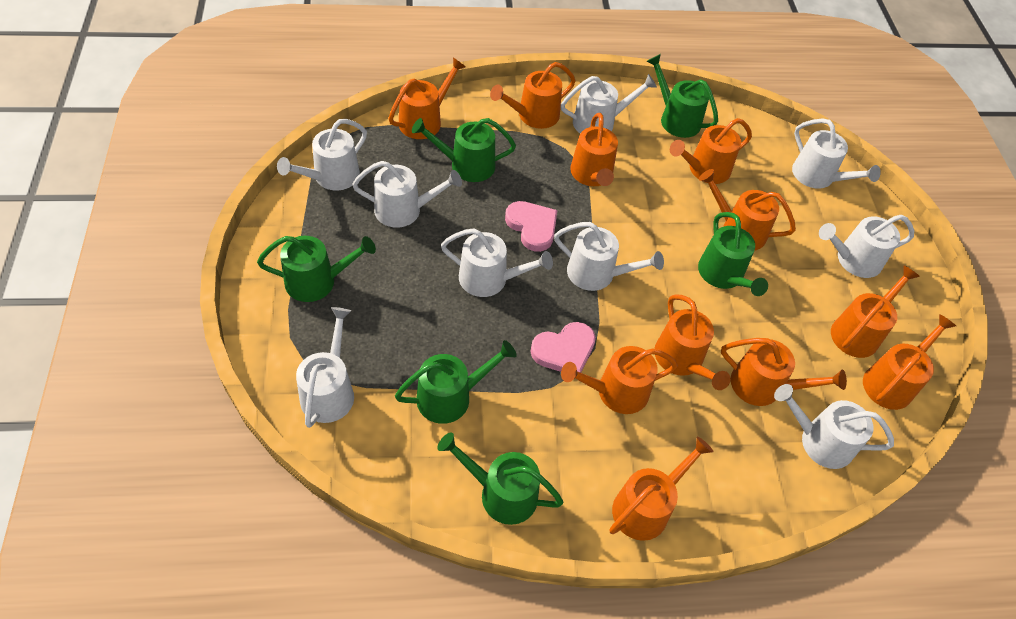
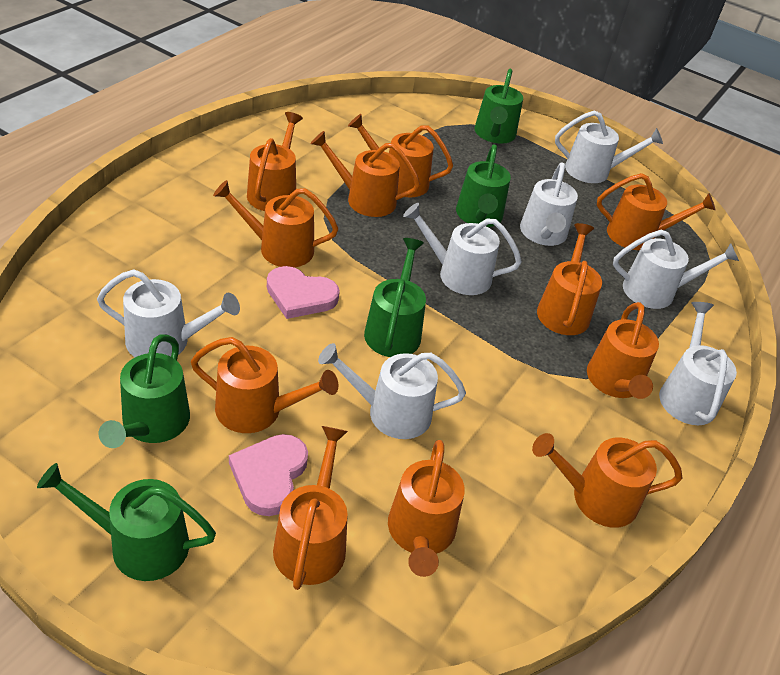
green watering can: [257,236,376,302] [395,340,517,424] [412,118,516,182] [437,432,563,525] [647,54,718,138] [698,212,768,296] = 6 -> [37,463,216,581] [98,334,190,448] [364,238,426,357] [456,144,511,227] [475,69,523,144] = 5
white watering can: [277,119,367,191] [296,307,354,428] [352,161,462,228] [441,228,553,297] [554,222,664,291] [561,74,657,133] [774,384,894,469] [792,119,881,188] [819,215,914,278] = 9 -> [97,270,240,357] [318,343,466,439] [403,203,522,295] [520,162,578,246] [555,110,663,183] [613,230,739,309] [659,302,737,425] = 7

